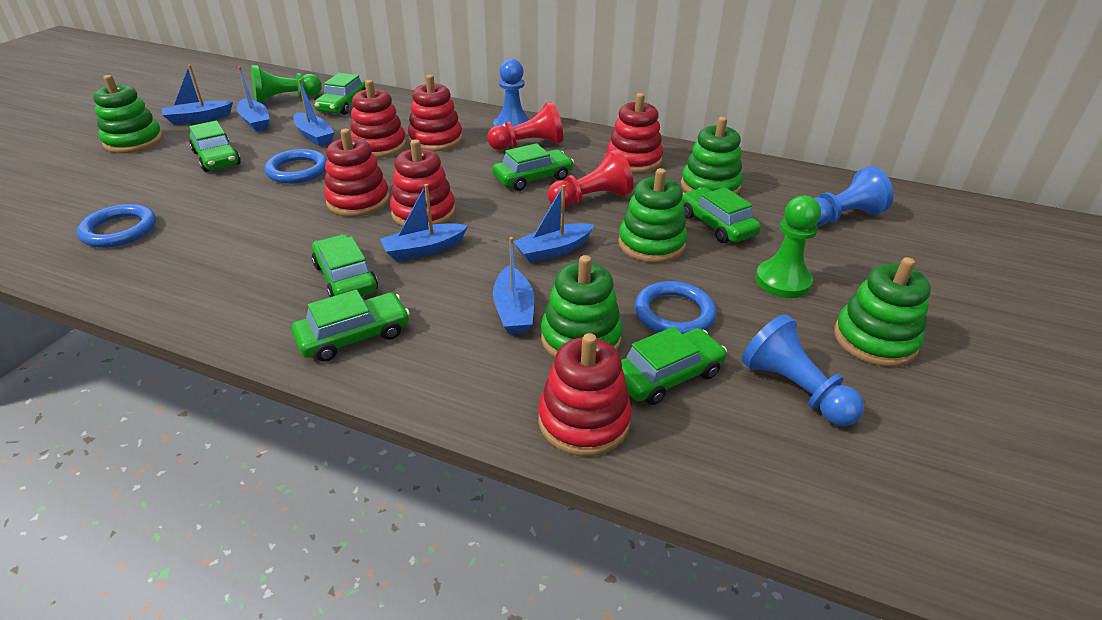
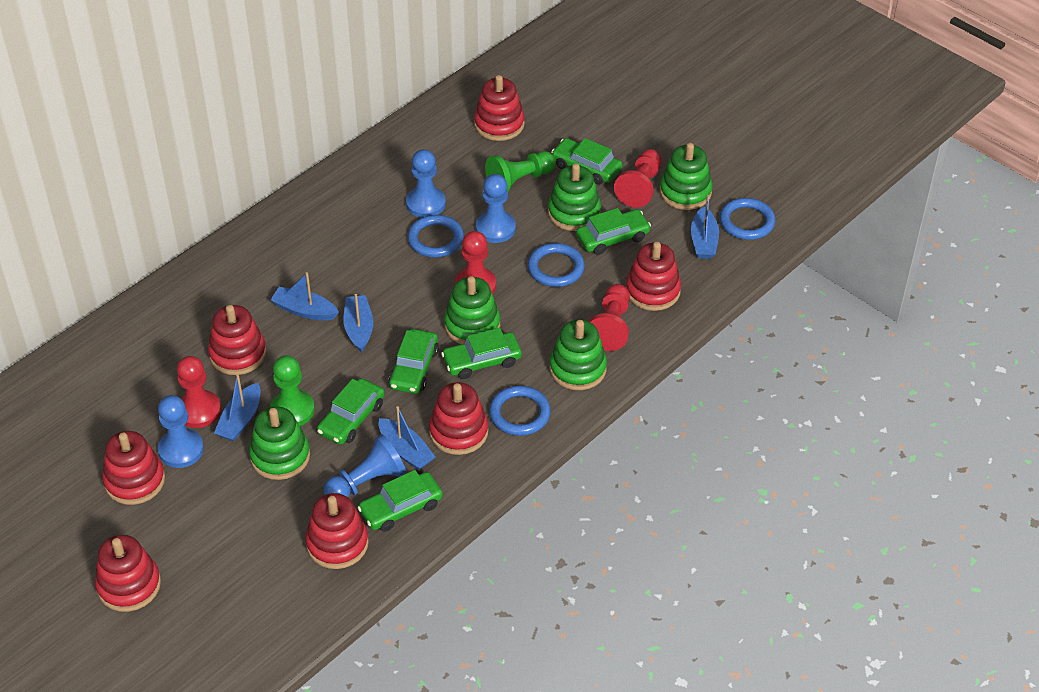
blue boat: [162,65,233,125] [237,66,270,132] [293,79,335,146] [380,184,468,261] [493,237,534,334] [513,185,594,263] = 6 -> [214,374,261,441] [271,272,339,321] [343,294,373,353] [378,406,435,470] [691,195,719,259] = 5
blue pawn: [493,59,530,127] [742,314,864,426] [814,167,894,226] = 3 -> [158,395,204,468] [324,434,406,497] [406,149,446,218] [476,174,516,243] = 4
blue ring: [77,204,156,248] [264,149,327,184] [635,281,716,333] = 3 -> [408,215,464,257] [489,386,551,436] [528,243,585,287] [720,198,775,240] = 4
green car: [189,121,241,172] [291,289,410,362] [312,234,378,297] [314,73,366,115] [492,143,574,191] [621,327,727,405] [682,187,761,243] = 7 -> [317,378,385,445] [358,470,443,532] [389,329,439,394] [441,328,522,379] [551,138,622,185] [576,208,651,255] = 6
red pawn: [487,102,563,150] [547,149,633,208] = 2 -> [177,356,221,428] [455,231,496,294] [589,284,630,351] [614,149,662,208] = 4
red stacking toy: [324,129,390,217] [350,80,407,158] [390,139,455,226] [408,74,463,152] [538,333,632,456] [607,93,663,173] = 6 -> [95,535,161,612] [102,431,165,505] [208,305,266,375] [305,493,369,569] [429,382,488,455] [474,75,525,141] [626,242,681,311] = 7

